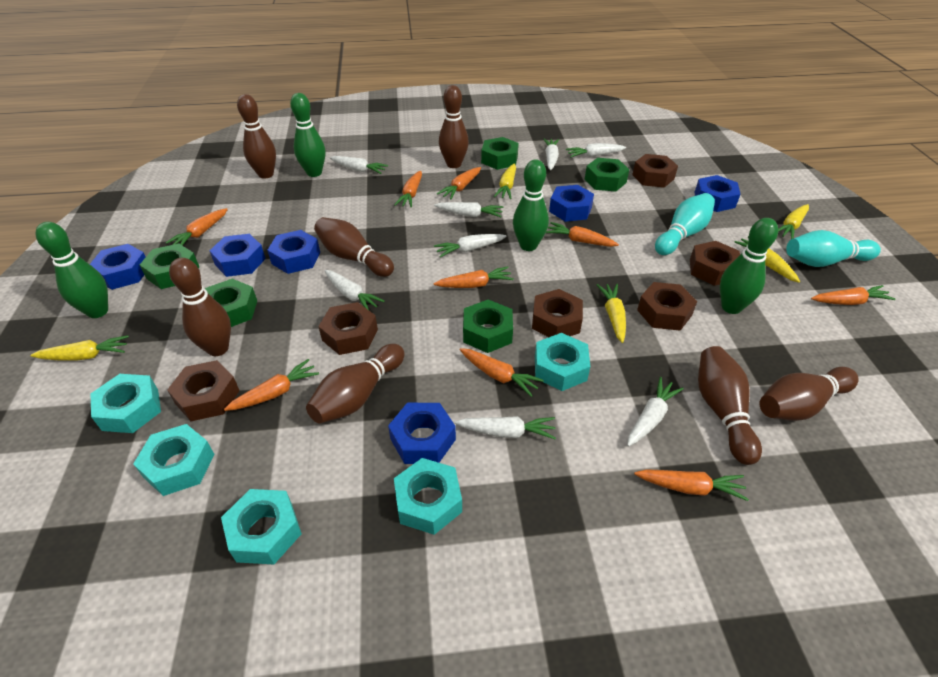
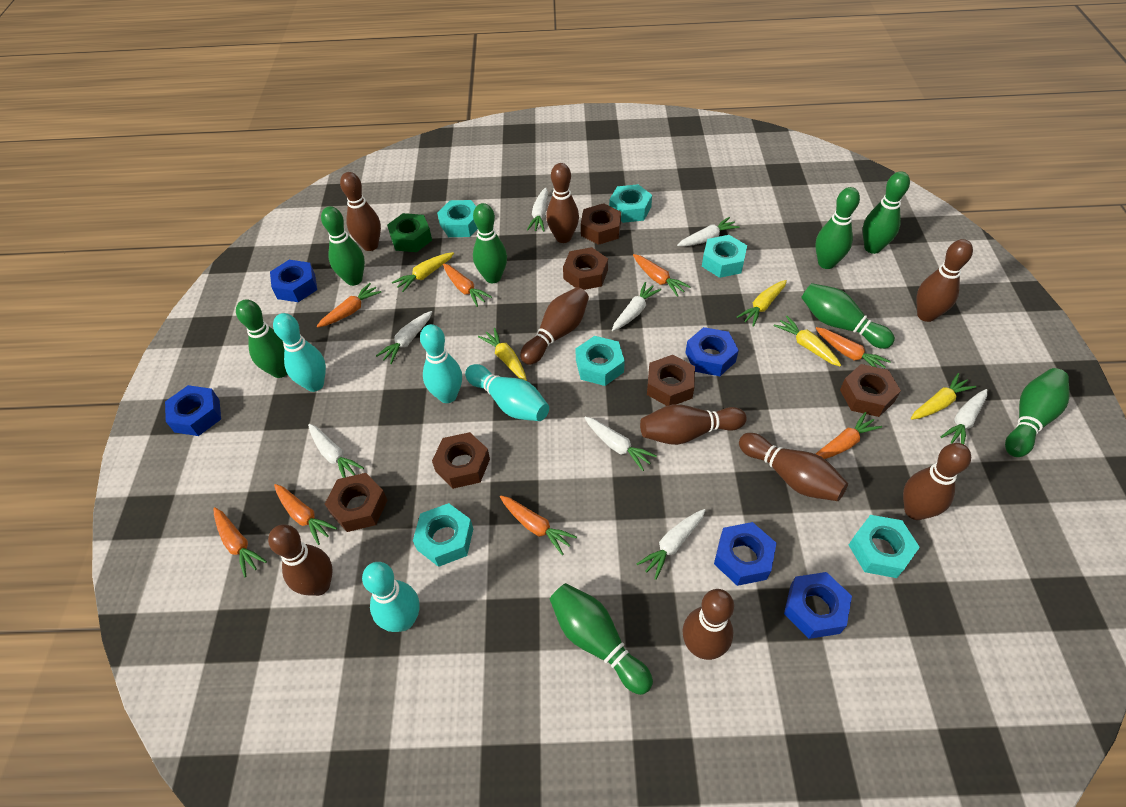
blue nut: [90,244,146,290] [210,234,266,277] [267,230,320,274] [388,403,456,464] [549,185,594,222] [694,175,741,212] = 6 -> [165,385,221,436] [270,260,317,302] [685,327,739,376] [714,522,777,586] [784,572,852,639] = 5
brown bowling pin: [169,258,231,356] [237,94,276,179] [306,344,405,424] [314,217,394,277] [439,85,469,168] [698,346,762,465] [759,367,859,421] = 7 -> [268,524,333,596] [340,172,381,251] [520,287,589,365] [546,163,579,243] [640,404,747,445] [682,589,734,660] [739,433,848,501] [903,443,971,520] [916,239,973,322] = 9
green bowling pin: [36,222,108,318] [290,93,325,177] [513,160,549,251] [720,218,778,314] = 4 -> [236,299,287,378] [321,206,365,286] [473,203,507,283] [550,583,653,695] [801,283,895,349] [815,187,860,269] [863,171,910,254] [1005,368,1069,457] = 8
green nut: [140,244,199,289] [205,279,257,327] [463,300,513,353] [481,137,519,170] [585,158,629,192] = 5 -> [387,213,432,252] = 1
orange carrot: [166,208,228,246] [224,359,319,411] [394,171,422,207] [433,266,514,288] [437,167,481,199] [460,348,544,397] [546,222,619,247] [634,469,749,501] [811,285,895,305] = 9 -> [213,507,267,577] [274,484,337,545] [316,283,381,328] [443,263,492,307] [500,496,577,555] [633,254,691,297] [815,327,891,368] [816,412,882,459] = 8
turquoise bowling pin: [655,193,715,255] [786,230,881,267] = 2 -> [273,313,326,392] [362,562,420,632] [420,324,462,403] [465,364,549,421] = 4
turquoise nut: [91,374,161,433] [133,424,215,496] [221,489,302,565] [394,458,462,535] [535,333,590,391] = 5 -> [413,503,473,567] [437,200,478,237] [575,336,625,386] [609,184,652,223] [702,235,747,278] [849,515,920,578] = 6

